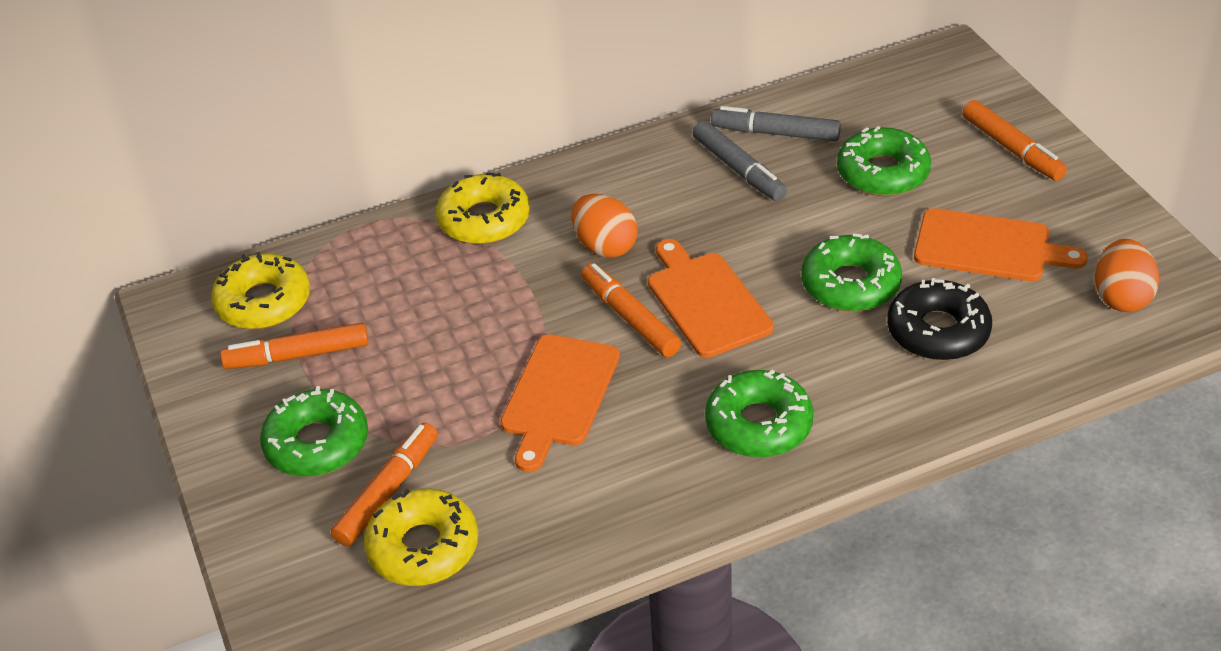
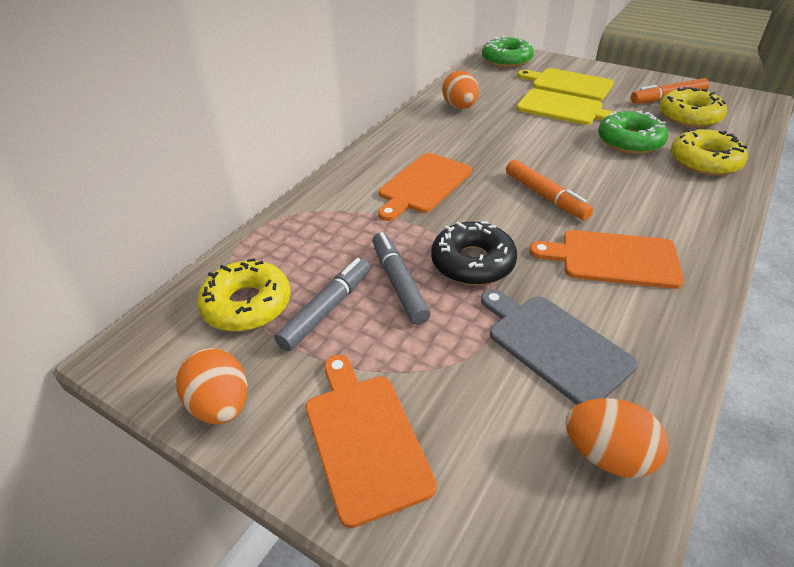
green donut: [260,386,368,477] [705,369,814,458] [801,233,902,312] [837,126,931,196] = 4 -> [482,36,534,68] [598,110,668,154] = 2
grey cutting board: none = 0 -> [481,289,638,405] = 1
orange egg: [571,194,638,258] [1095,239,1159,312] = 2 -> [176,348,247,424] [442,71,479,109] [565,398,668,478] = 3
orange marker: [220,323,368,369] [331,423,438,547] [581,263,681,357] [962,100,1067,181] = 4 -> [506,160,593,220] [631,78,710,104] = 2
yellow cutting board: none = 0 -> [516,89,617,125] [518,68,614,101] = 2

